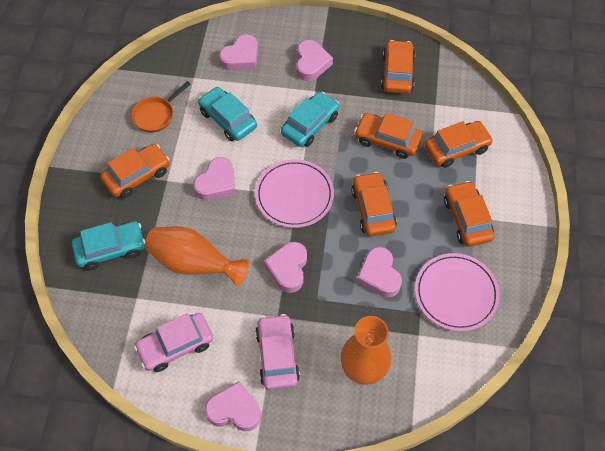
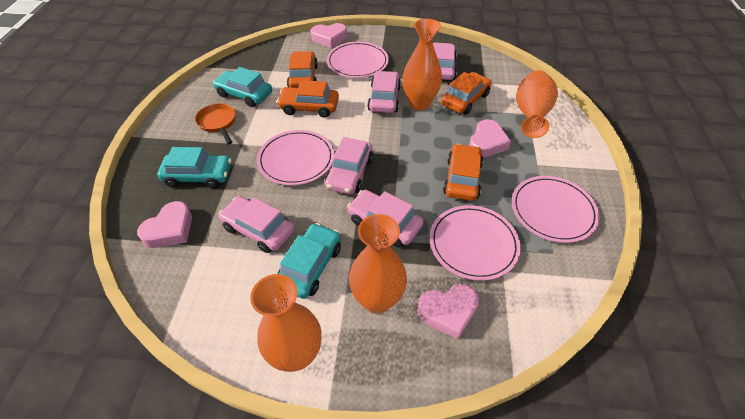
orange car: [100,144,170,198] [351,172,397,236] [354,113,423,159] [381,40,415,94] [424,121,493,168] [444,181,494,247] = 6 -> [276,80,339,118] [287,51,318,88] [441,72,492,115] [443,144,484,201] = 4
orange vase: [145,226,249,287] [341,316,392,385] = 2 -> [250,274,322,372] [349,214,407,314] [402,18,442,111] [516,70,558,138] = 4
pink car: [134,313,213,372] [255,314,300,390] = 2 -> [219,196,295,253] [325,137,373,194] [347,189,424,247] [367,71,401,113] [433,42,457,80] = 5
pink heart: [193,157,235,200] [205,381,261,431] [219,34,258,71] [264,242,307,293] [296,40,333,81] [356,247,402,297] = 6 -> [137,201,192,248] [311,23,347,48] [417,284,479,339] [469,119,511,157] = 4
pink plate: [255,159,334,228] [415,253,500,331] = 2 -> [257,130,334,185] [327,42,389,78] [430,205,521,281] [512,176,600,243] = 4

